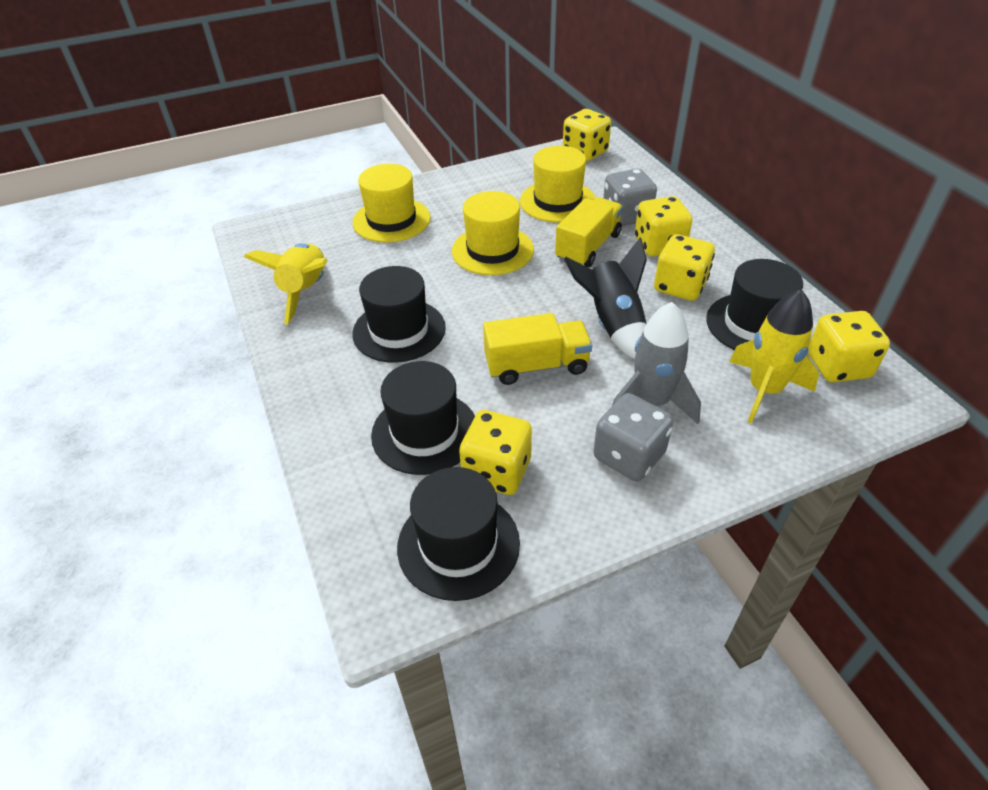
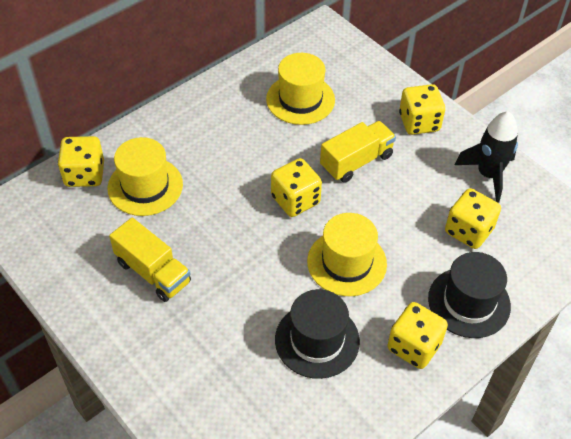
black hat: [352,266,446,363] [371,361,475,475] [397,467,520,601] [706,259,803,350] = 4 -> [275,289,360,379] [428,252,511,338] = 2
grey dice: [593,393,673,481] [603,169,657,226] = 2 -> none = 0
grey rocket: [612,302,701,424] = 1 -> none = 0
yellow rocket: [244,243,328,325] [729,289,819,424] = 2 -> none = 0

